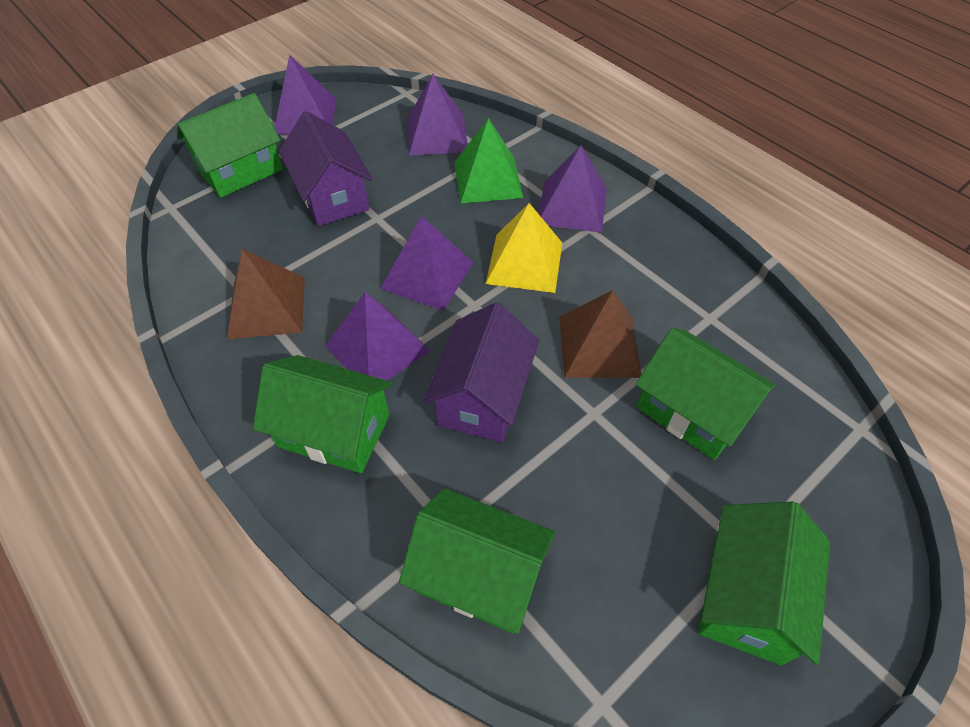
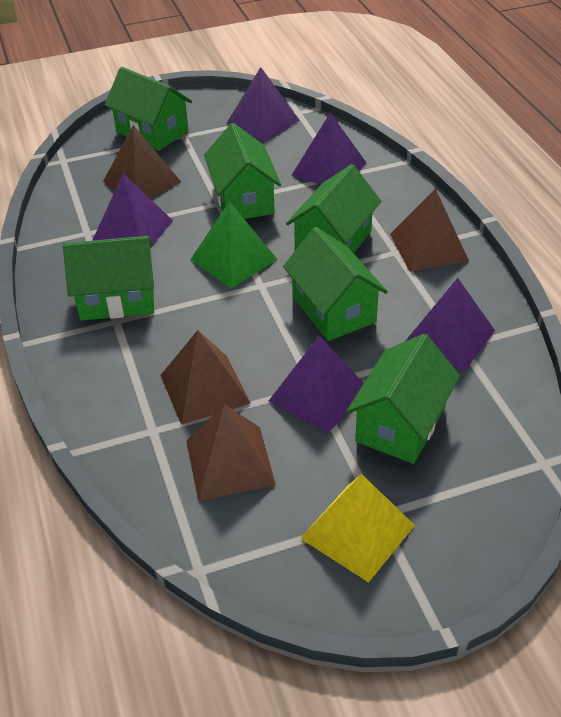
brown pyramid: [227,249,305,339] [559,290,641,378] = 2 -> [103,125,181,198] [160,330,251,425] [186,404,276,501] [390,189,469,272] = 4
green house: [177,93,283,198] [253,355,392,473] [399,488,555,634] [636,328,775,460] [698,501,830,665] = 5 -> [63,236,154,321] [105,67,192,151] [204,123,281,219] [283,227,388,341] [286,164,381,253] [346,334,460,464] = 6
purple house: [279,111,372,226] [423,303,539,443] = 2 -> none = 0

